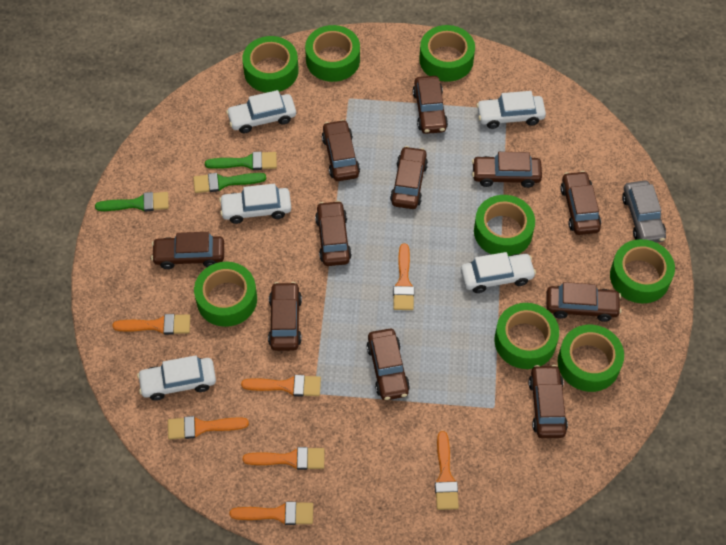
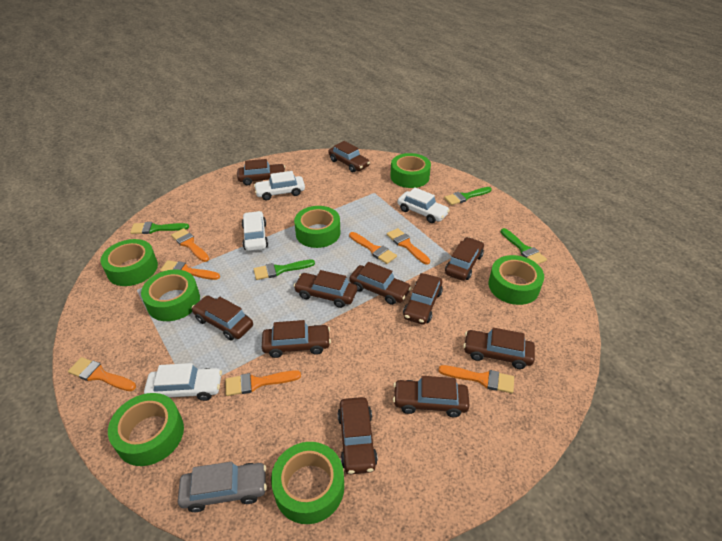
green brush: [95,192,169,212] [193,173,266,193] [205,151,277,170] = 3 -> [130,222,189,234] [254,260,315,280] [444,187,492,205] [501,228,547,264] = 4
green tape: [194,262,257,327] [242,36,298,93] [305,25,360,82] [419,25,475,82] [474,195,535,256] [494,303,559,369] [557,325,624,392] [610,239,675,304] = 8 -> [101,239,158,286] [108,393,184,466] [141,270,200,321] [271,442,344,524] [294,206,340,248] [390,153,431,188] [488,255,544,305] = 7
white car: [137,355,216,401] [219,184,291,224] [226,90,296,134] [461,252,536,293] [476,91,546,129] = 5 -> [144,363,222,401] [242,211,268,251] [254,171,305,200] [398,187,450,223] = 4

